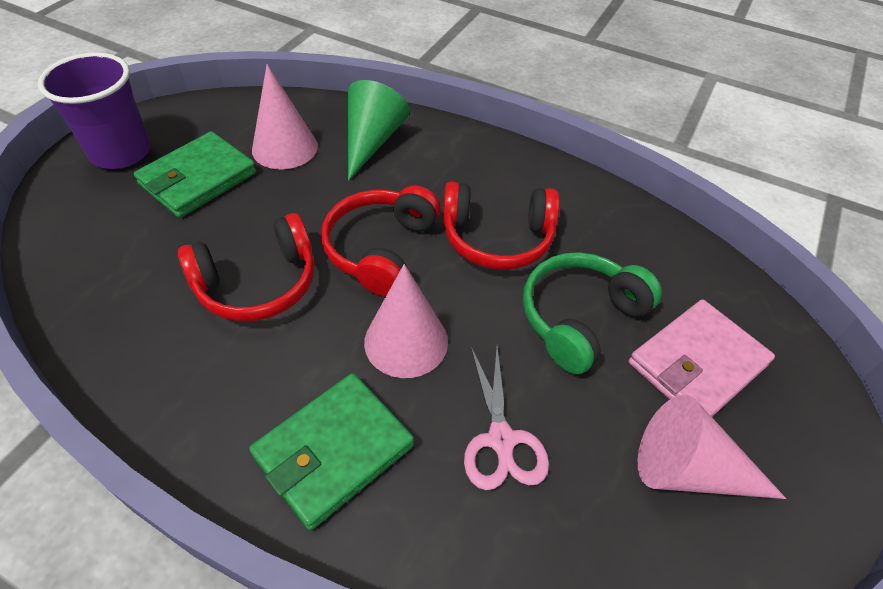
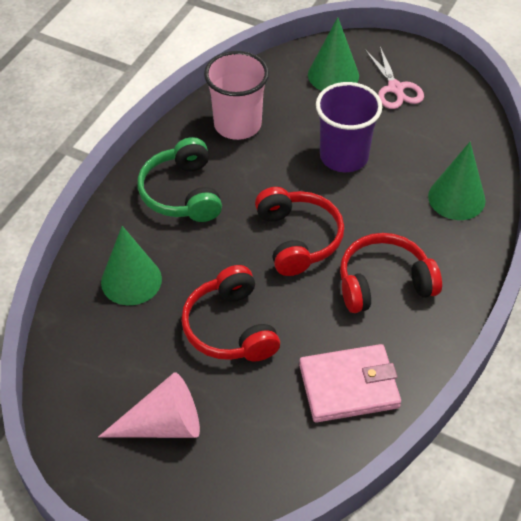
green cone: [348,80,410,181] = 1 -> [101,226,162,305] [308,17,359,91] [428,142,485,220] = 3
green wallet: [134,131,256,218] [249,373,414,530] = 2 -> none = 0
pink cone: [252,64,318,169] [364,264,448,378] [638,395,786,499] = 3 -> [98,372,200,438] = 1
pink cup: none = 0 -> [204,51,269,140] = 1

